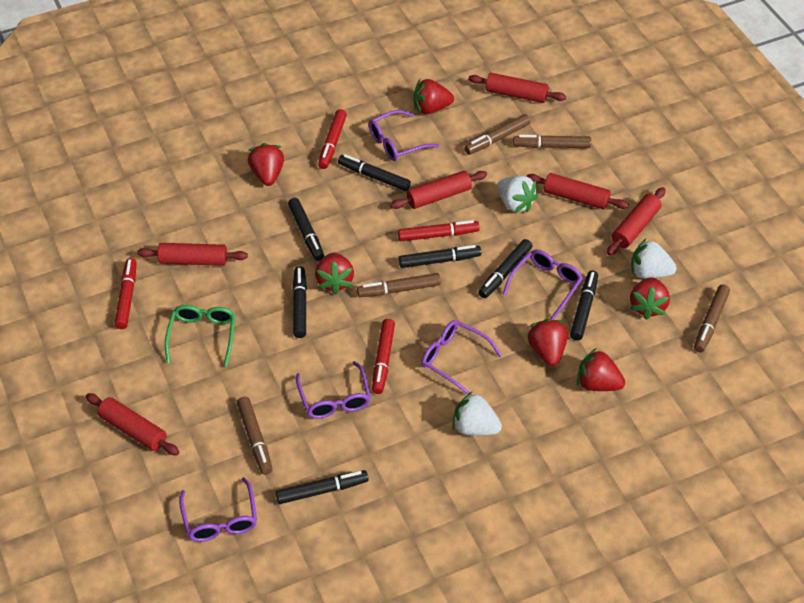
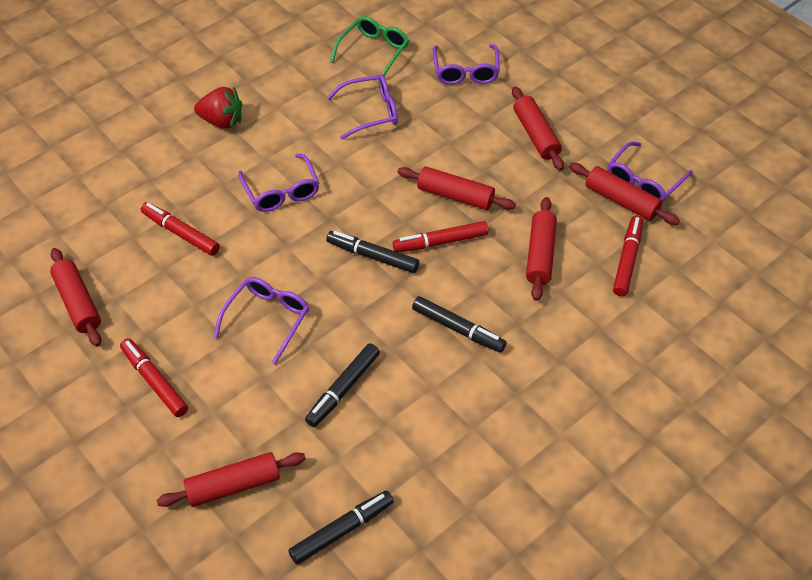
black marker: [275,470,368,504] [288,198,324,261] [292,266,307,338] [338,154,411,191] [399,245,481,268] [478,239,532,298] [570,271,598,340] = 7 -> [288,491,394,565] [305,343,380,427] [326,231,419,273] [412,296,507,353] = 4
brown marker: [237,397,272,475] [357,273,441,297] [465,114,530,155] [513,135,591,148] [694,285,730,352] = 5 -> none = 0
red strawberry: [248,143,284,186] [315,253,354,294] [413,79,454,114] [528,319,568,366] [577,348,625,391] [630,277,670,320] = 6 -> [194,87,242,129] = 1
white strawberry: [453,391,502,436] [497,176,538,213] [631,239,677,279] = 3 -> none = 0

